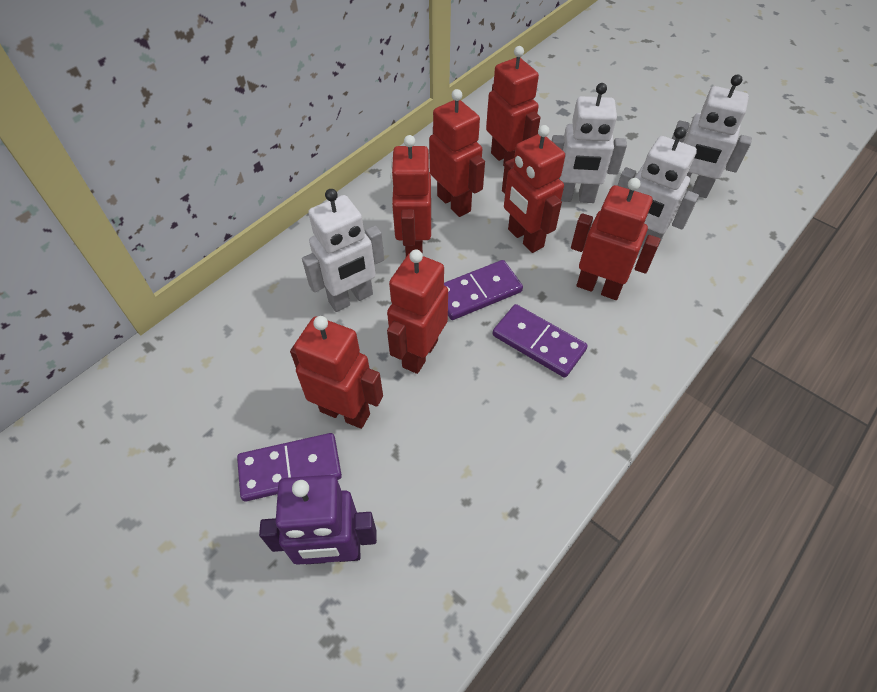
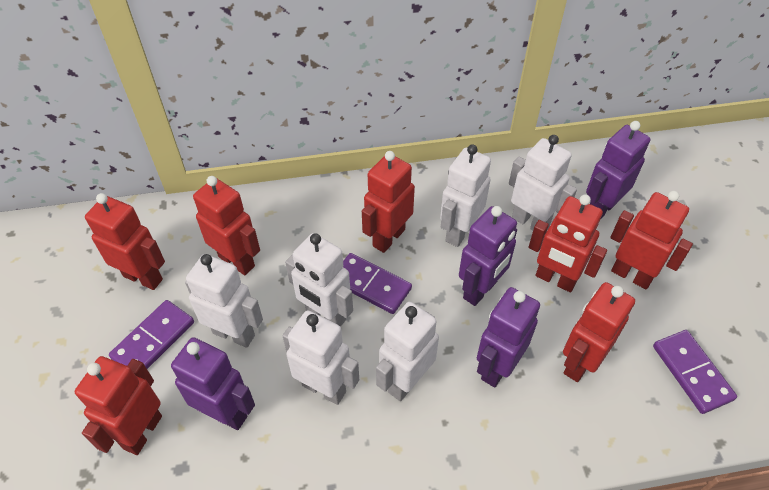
purple robot: [259,475,377,565] = 1 -> [171,337,255,430] [459,206,517,306] [477,287,540,387] [586,121,650,220] = 4
white robot: [302,189,384,312] [552,83,627,203] [618,127,699,247] [672,74,752,198] = 4 -> [185,254,263,348] [283,310,359,405] [285,233,353,327] [376,302,439,401] [440,144,491,247] [509,135,577,230] = 6

